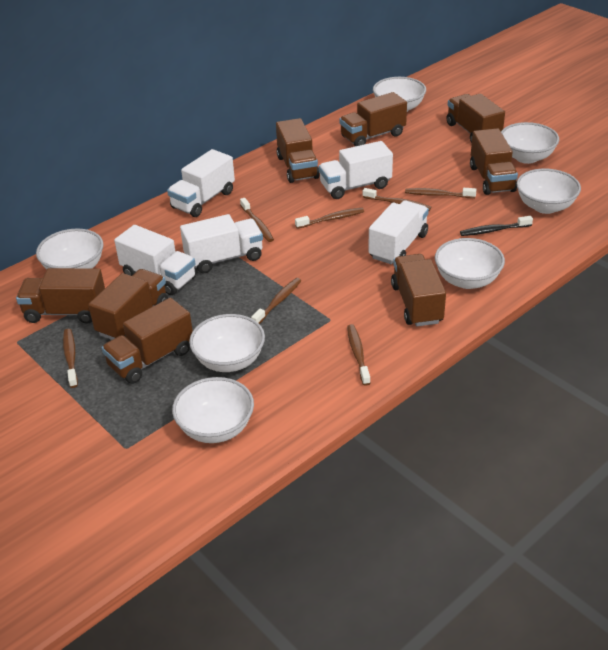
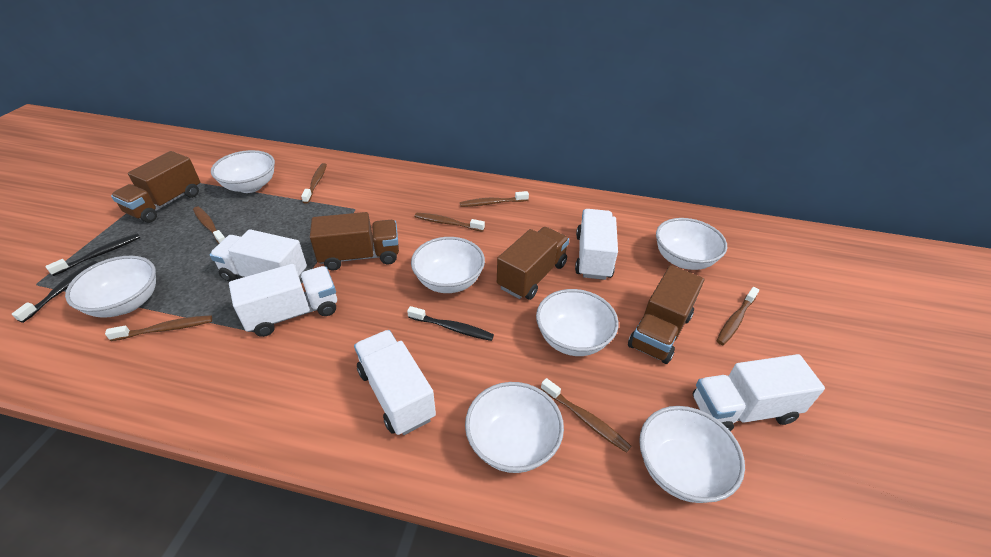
black toothbrush: [460,216,533,236] = 1 -> [12,261,98,323] [45,234,140,276] [407,306,494,341] = 3
brown truck: [16,268,105,324] [88,269,168,340] [102,298,193,384] [276,118,320,183] [339,92,407,146] [391,254,446,326] [446,94,505,143] [470,128,518,195] = 8 -> [111,151,200,223] [310,212,399,270] [497,227,569,300] [628,265,704,364] = 4

